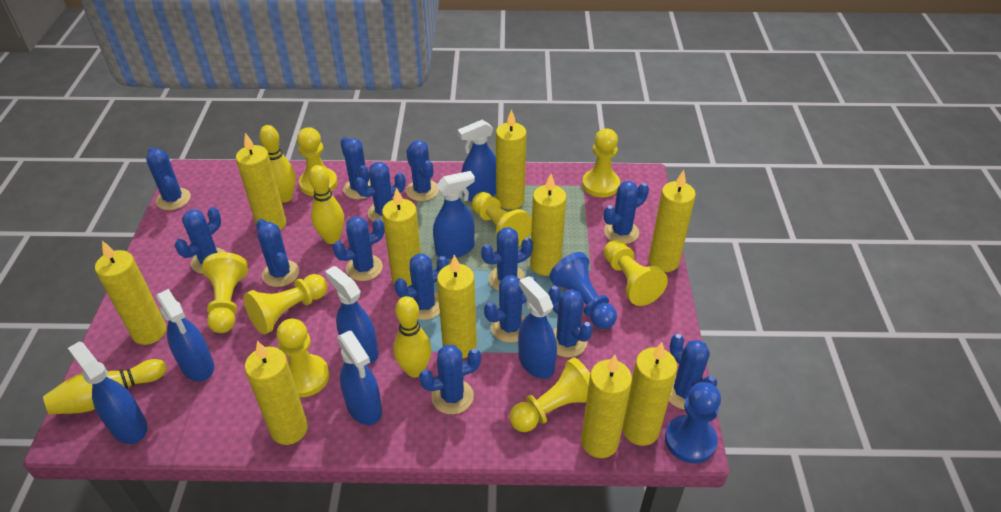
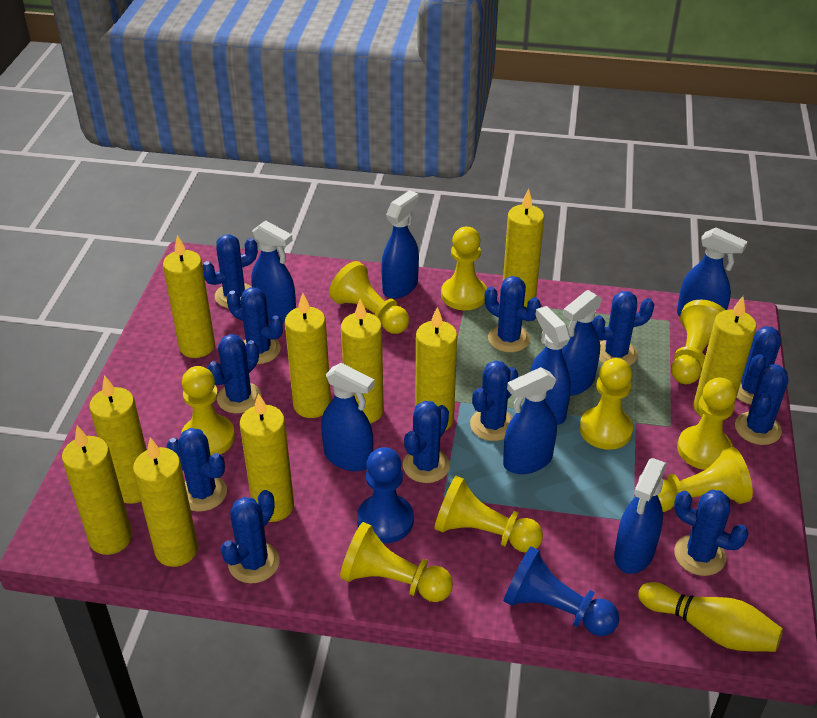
blue cactus: [146,147,191,210] [175,207,226,274] [256,219,299,287] [333,216,385,281] [341,137,371,199] [355,162,406,222] [394,253,449,320] [406,140,439,201] [419,345,481,414] [481,227,533,291] [484,275,537,343] [548,286,593,357] [604,181,649,244] [669,334,717,410] = 14 -> [166,428,227,512] [202,234,258,308] [207,334,262,414] [221,490,280,584] [227,287,283,364] [403,401,450,483] [470,360,518,441] [485,276,541,353] [592,291,654,365] [674,490,749,576] [735,364,788,445] [736,326,781,404] = 12
blue spray bottle: [68,341,147,444] [156,289,214,381] [325,266,378,365] [337,331,382,425] [433,171,475,259] [458,120,496,201] [518,276,557,379] = 7 -> [251,220,296,322] [321,363,375,471] [381,190,419,299] [503,367,557,474] [530,306,571,425] [562,290,602,396] [614,458,667,574] [677,227,748,317] = 8
yellow bowling pin: [43,359,167,414] [259,125,296,202] [309,165,344,244] [393,296,432,378] = 4 -> [638,582,783,652] = 1
yellow pawn: [202,252,248,333] [244,274,327,335] [277,319,329,397] [297,127,338,196] [472,192,532,246] [510,357,590,432] [582,129,620,197] [604,240,668,306] = 8 -> [181,366,235,456] [329,261,410,334] [340,522,453,602] [434,476,543,552] [441,227,487,310] [580,358,633,450] [657,447,753,512] [671,300,725,384] [677,377,737,470] = 9

